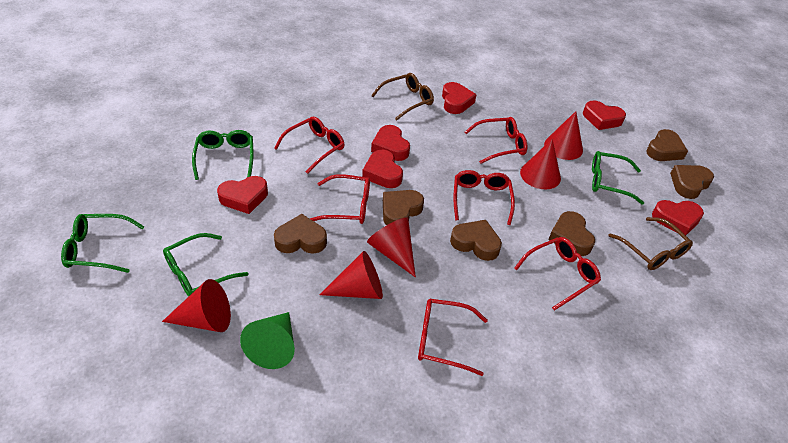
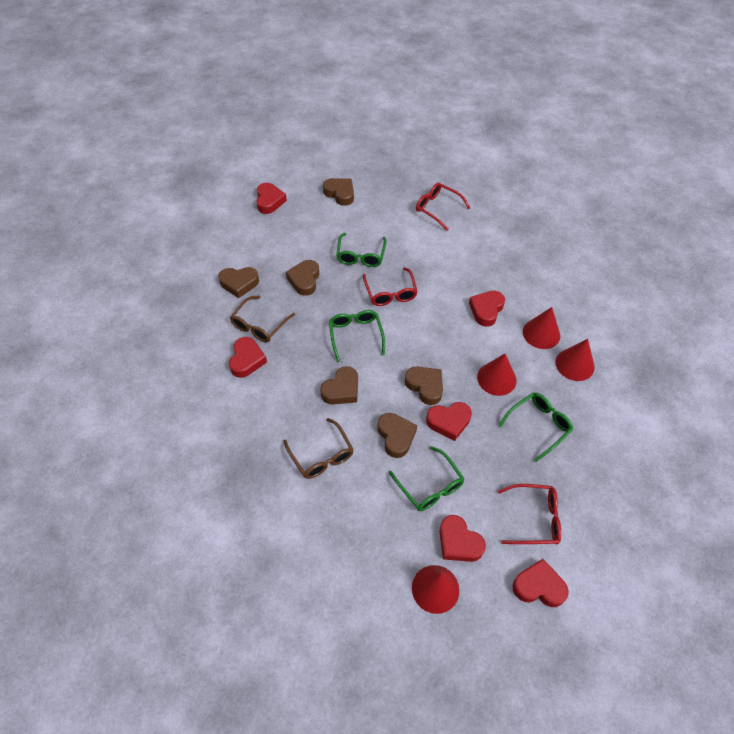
green cone: [240,312,295,369] = 1 -> none = 0
red cone: [162,279,231,332] [320,251,383,299] [367,217,416,277] [520,139,561,189] [544,111,583,160] = 5 -> [412,565,459,614] [477,354,517,396] [523,307,560,349] [555,339,595,381] = 4
red glasses: [274,117,344,174] [310,174,370,224] [418,299,488,376] [453,170,515,225] [465,117,527,164] [514,237,601,311] = 6 -> [363,267,418,306] [416,183,470,231] [498,484,561,544] = 3

